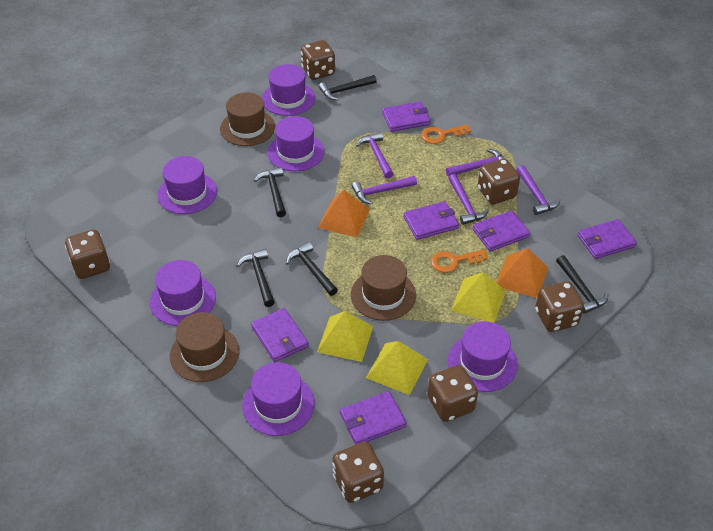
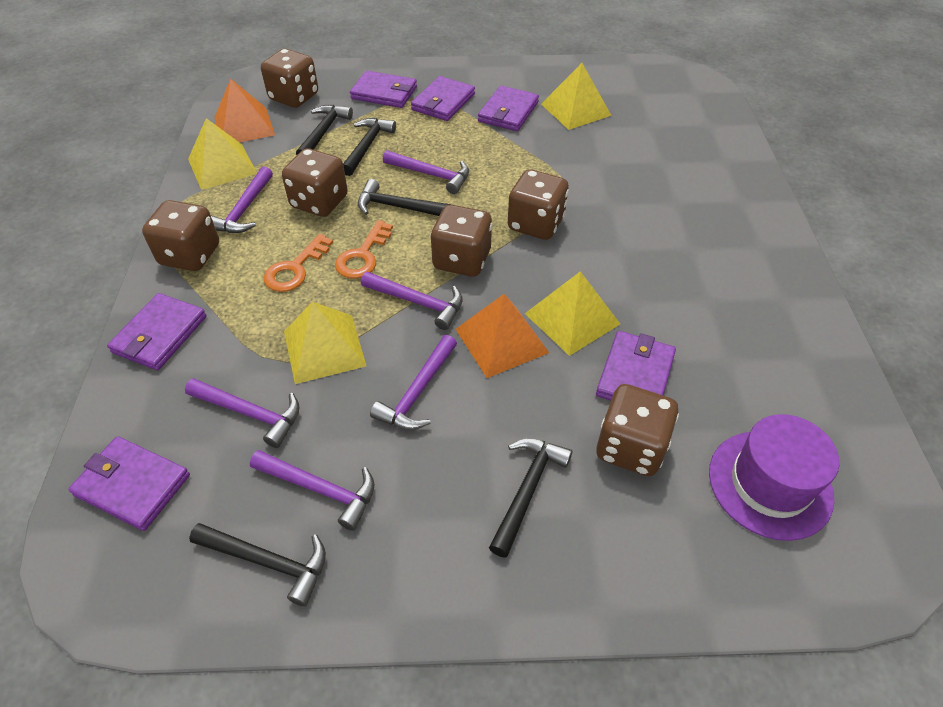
brown hat: [170,312,239,382] [220,93,275,146] [351,255,416,321] = 3 -> none = 0
purple hammer: [352,176,417,204] [356,132,393,179] [446,149,505,177] [448,174,489,225] [517,165,560,215] = 5 -> [185,378,300,448] [211,166,273,233] [250,450,375,531] [361,271,463,330] [370,335,457,430] [383,150,469,194] = 6
purple hat: [150,260,216,326] [157,156,217,214] [242,362,315,436] [262,64,315,116] [268,116,324,171] [448,321,518,392] = 6 -> [709,414,840,541] = 1
yellow pyramid: [317,311,373,362] [366,341,428,395] [451,272,506,323] = 3 -> [188,118,257,190] [284,302,366,384] [525,271,620,356] [541,63,612,130] = 4

